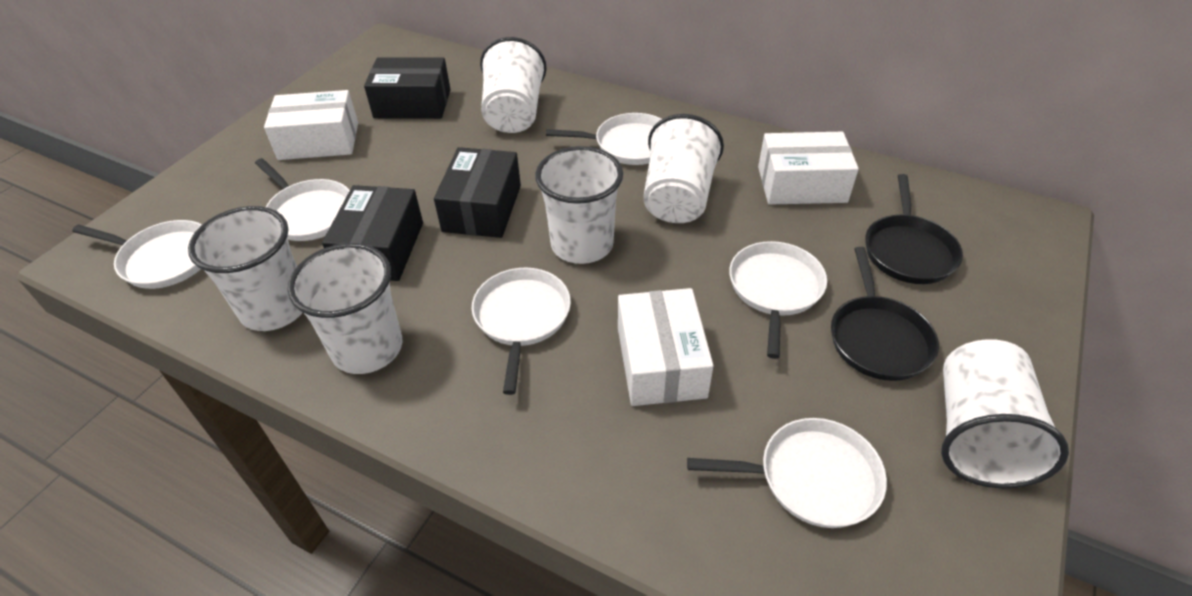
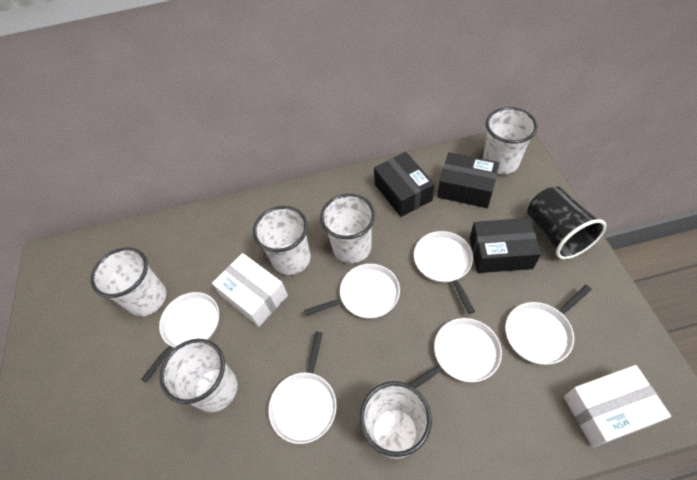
black cup: none = 0 -> [527,186,606,259] = 1
black pan: [831,247,939,381] [865,174,963,284] = 2 -> none = 0
white box: [264,90,358,160] [618,288,714,406] [758,132,859,205] = 3 -> [212,253,288,327] [564,365,671,447] = 2

